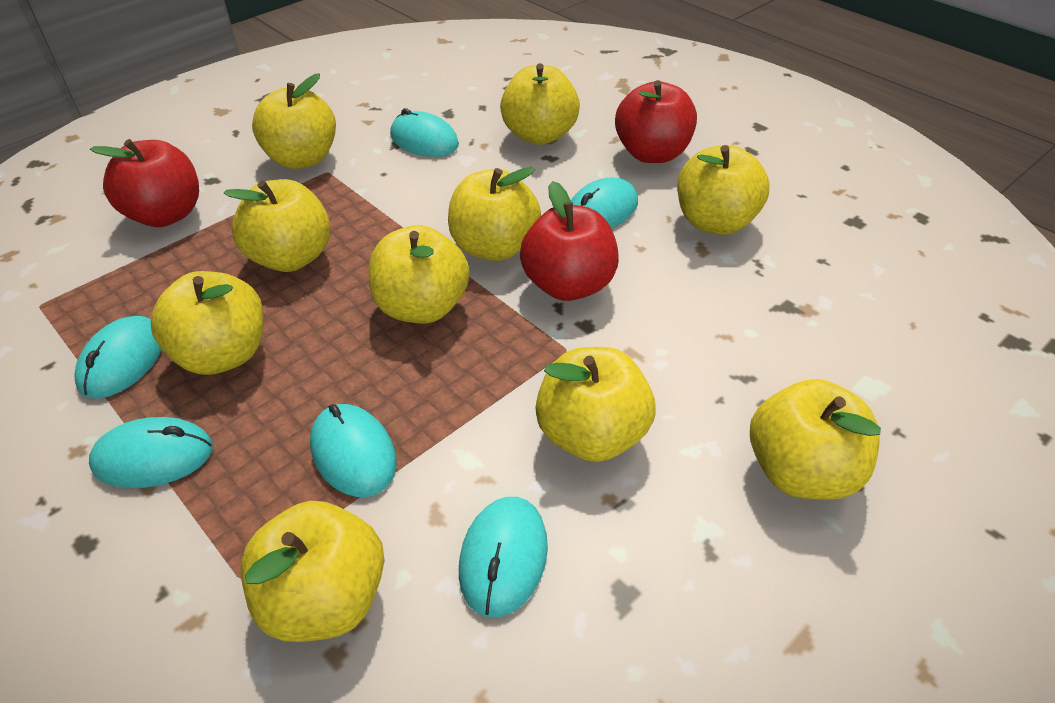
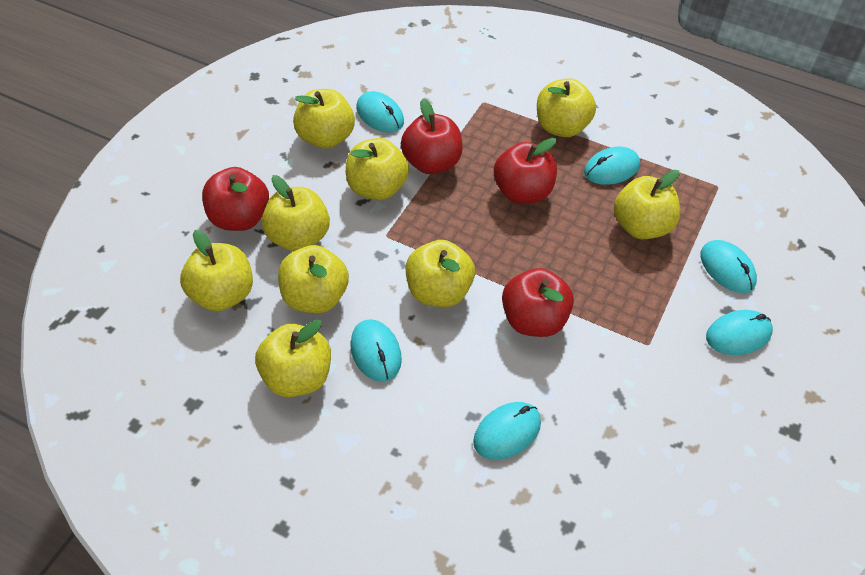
red apple: [90,139,199,227] [520,181,619,301] [615,80,697,163] = 3 -> [202,167,269,231] [401,98,463,174] [494,138,557,204] [502,268,574,337] = 4
yellow apple: [151,271,264,375] [224,179,331,272] [241,501,385,642] [252,73,336,169] [369,225,469,323] [448,167,541,261] [500,63,580,145] [535,347,655,462] [677,145,769,235] [750,379,881,500] = 10 -> [180,230,253,311] [255,320,331,397] [262,175,330,251] [278,245,349,313] [293,89,355,149] [346,138,409,200] [406,240,475,307] [537,78,596,137] [614,170,680,239] = 9

